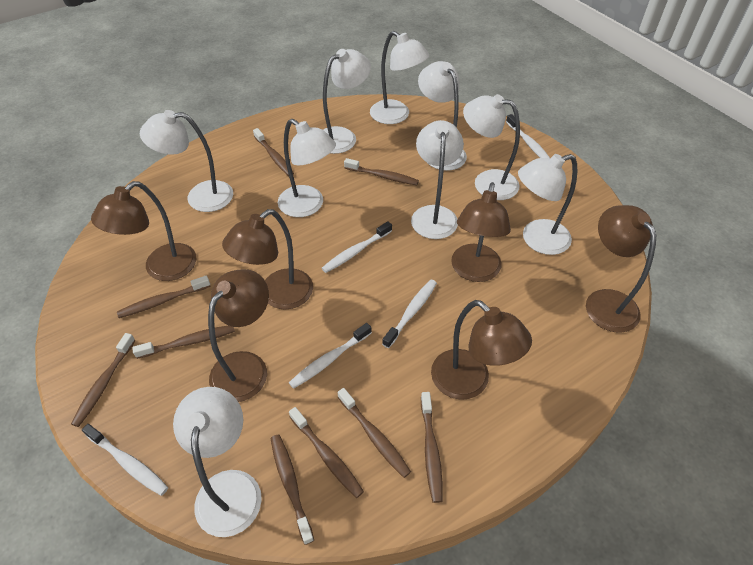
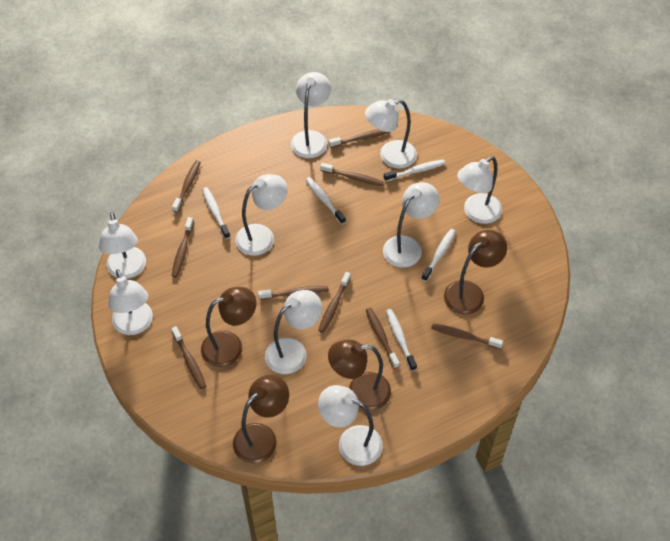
brown lamp: [91,181,196,281] [208,269,269,402] [222,209,313,310] [431,300,532,400] [451,182,511,282] [586,205,656,333] = 6 -> [201,287,256,367] [233,375,289,464] [328,340,391,410] [444,230,507,314] = 4

